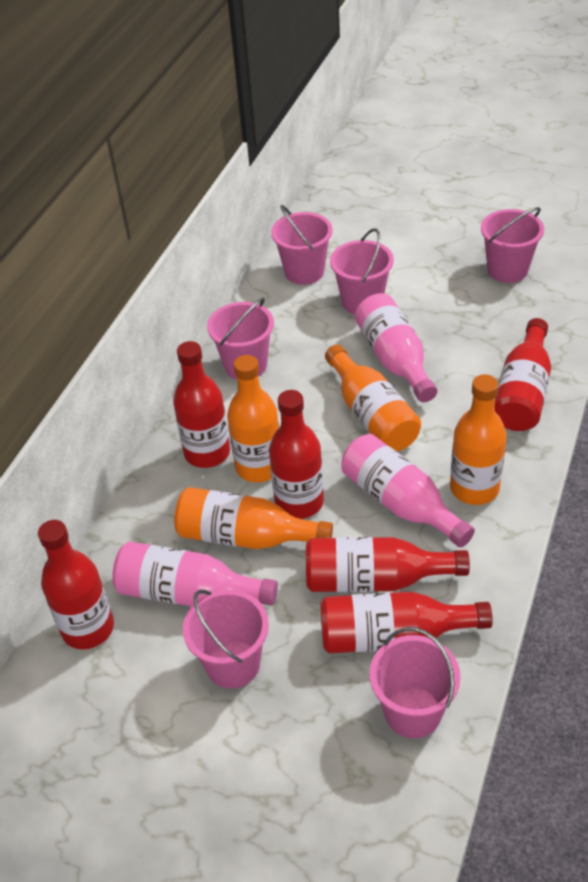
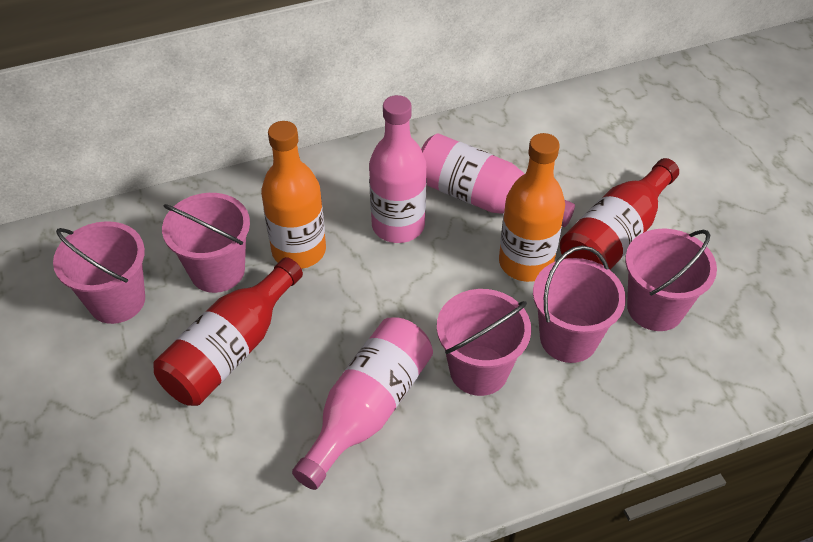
orange bottle: [174,487,333,549] [227,355,279,483] [325,345,421,451] [450,374,507,505] = 4 -> [261,121,326,269] [499,133,565,282] = 2
pink bucket: [183,590,269,688] [207,298,274,379] [271,205,333,285] [330,228,394,314] [369,627,461,738] [481,207,544,283] = 6 -> [53,221,145,324] [162,193,250,293] [437,289,531,396] [533,246,626,363] [625,228,717,331] = 5
red bottle: [38,520,114,649] [173,341,230,468] [269,390,324,519] [306,537,470,592] [320,591,493,654] [495,318,551,431] = 6 -> [153,257,303,406] [560,158,679,270] = 2

